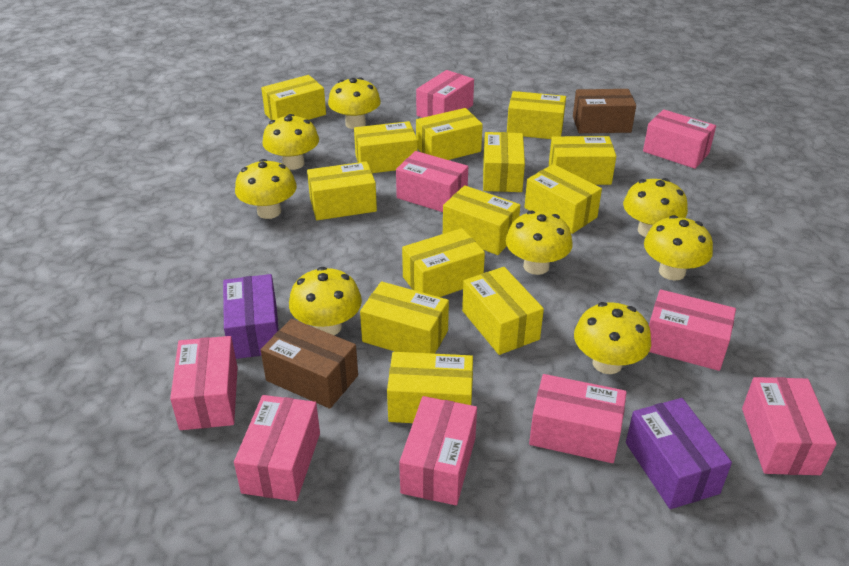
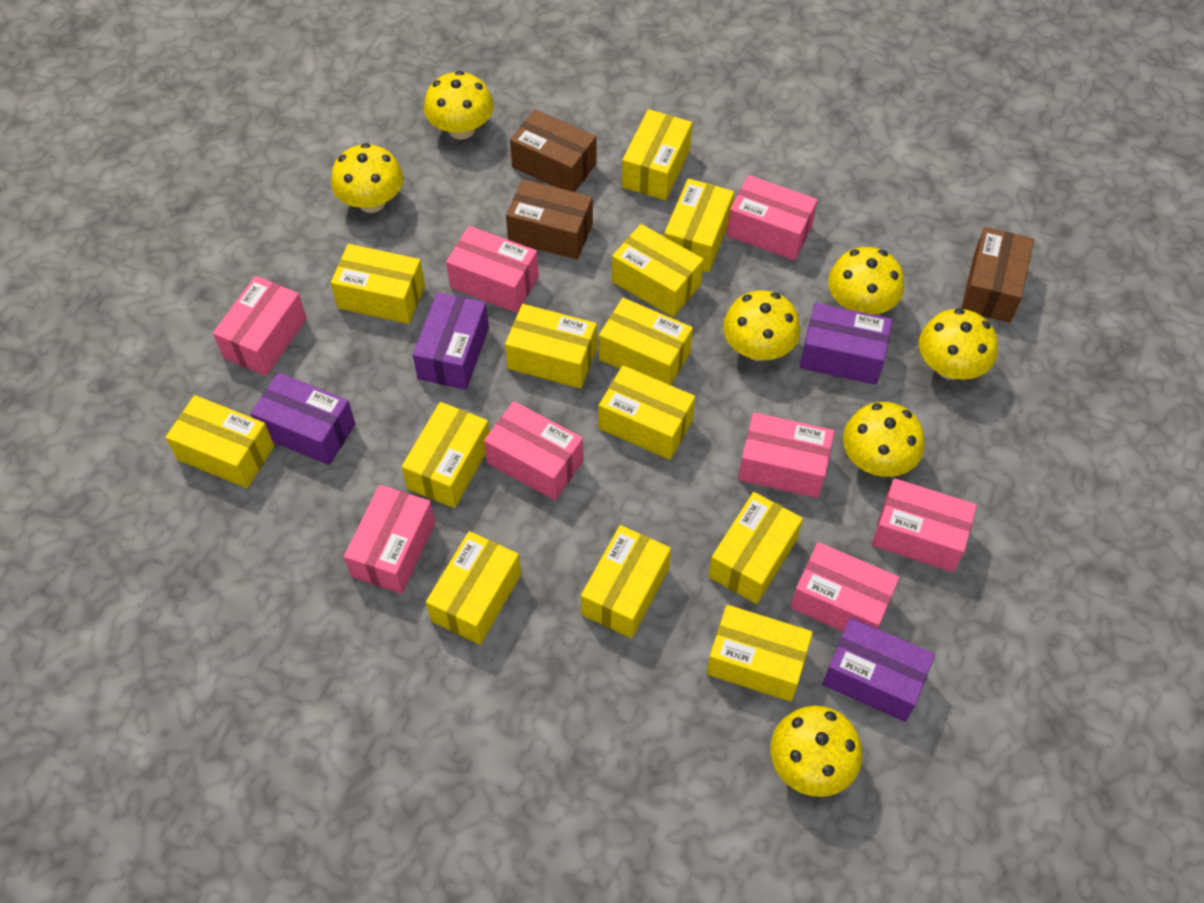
brown box: [261,319,358,409] [573,89,636,133] = 2 -> [506,179,593,260] [510,109,597,192] [961,227,1034,323] = 3
pink box: [170,336,238,430] [234,395,320,501] [396,151,468,212] [399,396,477,505] [416,70,474,118] [529,374,627,463] [643,109,716,169] [649,289,736,371] [742,377,836,475] = 9 -> [213,276,307,376] [344,485,435,594] [446,226,539,313] [484,401,584,500] [727,175,818,260] [738,412,835,498] [790,542,899,632] [872,478,977,572] = 8
purple box: [223,274,279,359] [626,398,732,509] = 2 -> [250,373,355,465] [413,292,489,390] [800,303,892,385] [822,617,935,722] = 4
yellow mushroom: [235,159,297,219] [262,114,319,170] [289,267,362,335] [328,77,381,129] [506,211,573,275] [574,302,651,374] [623,178,688,237] [644,215,713,281] = 8 -> [331,143,403,213] [424,71,494,140] [723,290,801,361] [771,706,862,797] [828,247,904,315] [843,402,924,477] [919,308,998,380] = 7

